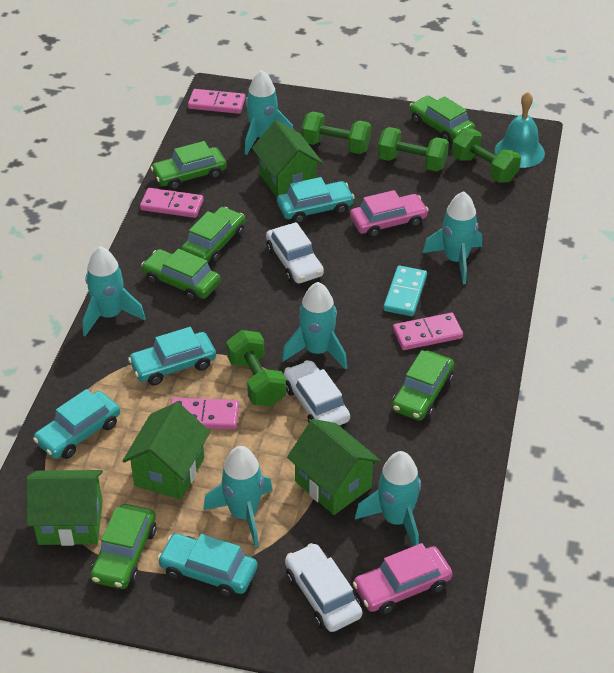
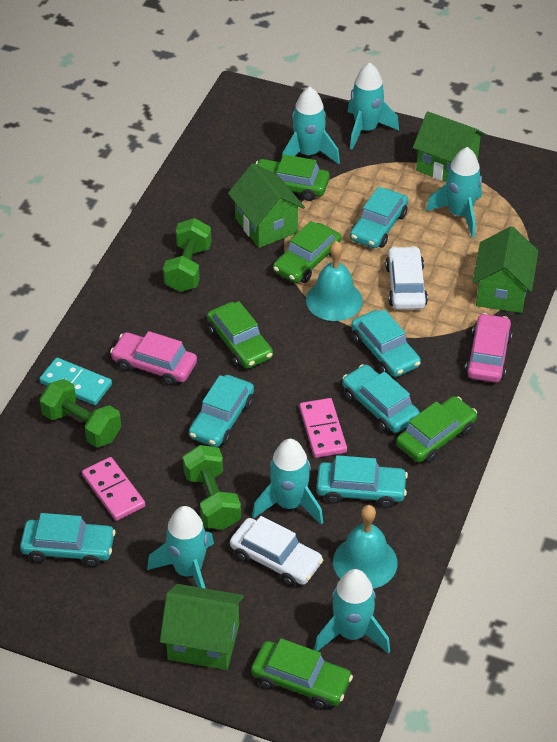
green car: [90,504,156,589] [141,249,221,301] [151,141,227,190] [181,207,245,264] [392,350,454,421] [410,96,475,143] = 6 -> [207,301,273,369] [251,638,353,709] [256,154,330,201] [273,221,341,283] [396,396,477,463] = 5
green dumbbell: [226,330,286,406] [302,112,371,154] [378,127,449,171] [452,128,521,182] = 4 -> [40,379,121,448] [163,218,212,292] [183,445,241,530] = 3
pink domino: [140,188,204,218] [171,398,239,430] [188,89,245,114] [393,313,463,350] = 4 -> [82,457,145,521] [299,398,347,458] = 2
turquoise bell: [495,92,545,168] = 1 -> [306,241,363,321] [333,505,397,589] = 2
turquoise car: [33,389,120,459] [128,327,216,385] [157,533,258,597] [277,177,355,223] = 4 -> [20,513,116,567] [189,375,254,447] [316,455,408,508] [342,364,420,433] [350,187,408,248] [351,309,421,377] = 6
white car: [266,222,324,284] [284,360,350,426] [285,543,362,632] = 3 -> [230,516,323,586] [385,246,428,310] = 2

